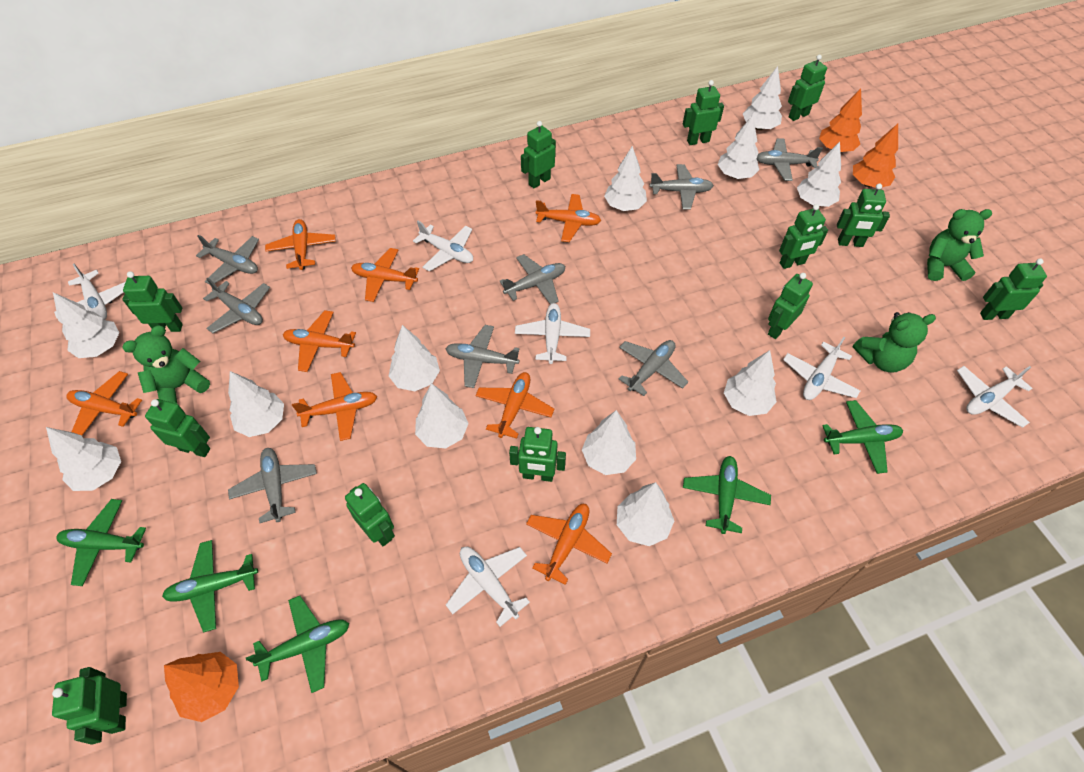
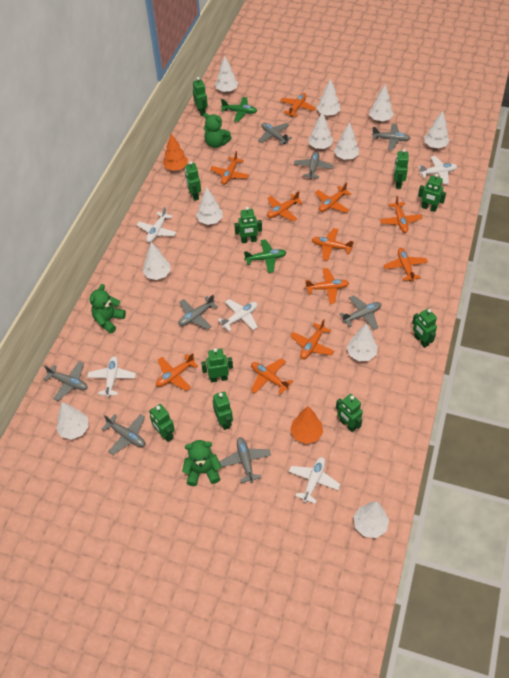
green plane: [56,499,146,586] [162,540,258,632] [246,596,349,693] [683,456,771,534] [822,400,903,474] = 5 -> [221,97,257,122] [244,239,287,273] = 2
green robot: [52,667,127,745] [122,271,183,332] [145,399,210,457] [345,483,395,547] [509,427,566,482] [521,121,556,189] [683,80,724,145] [768,273,813,339] [779,204,828,269] [788,55,827,121] [837,183,890,247] [980,258,1047,320] = 12 -> [149,404,175,442] [185,161,201,201] [193,77,208,116] [201,348,233,383] [212,391,233,430] [234,207,262,243] [336,394,363,432] [394,149,409,189] [412,309,437,348] [418,174,446,212] = 10
orange plane: [66,371,142,435] [265,219,336,270] [283,310,356,372] [292,372,377,441] [351,248,419,302] [475,372,554,439] [526,504,612,585] [536,194,601,242] = 8 -> [156,353,198,391] [210,151,249,185] [251,358,293,394] [267,191,303,222] [280,93,316,117] [290,319,334,359] [305,268,349,304] [311,228,354,261] [315,182,351,213] [380,196,422,233] [384,248,428,282] = 11
orange tree: [164,652,239,722] [819,88,862,152] [853,124,898,188] = 3 -> [163,134,188,171] [290,406,323,444] = 2
white plane: [54,264,125,320] [413,221,473,271] [446,547,530,627] [515,303,590,364] [783,337,860,400] [957,366,1032,428] = 6 -> [87,356,136,397] [137,206,177,242] [218,299,258,331] [289,457,341,504] [418,156,457,184] = 5
white tree: [46,427,121,491] [53,292,119,358] [228,371,284,437] [389,325,440,391] [415,383,469,448] [582,410,636,475] [604,146,647,211] [617,482,674,546] [718,115,759,179] [724,350,777,416] [743,66,782,130] [797,142,841,207] = 12 -> [56,402,89,440] [142,242,171,280] [196,187,223,225] [215,55,238,92] [308,112,333,149] [317,78,341,116] [334,122,359,160] [347,323,377,361] [353,501,389,538] [369,85,394,121] [424,111,450,148] = 11

